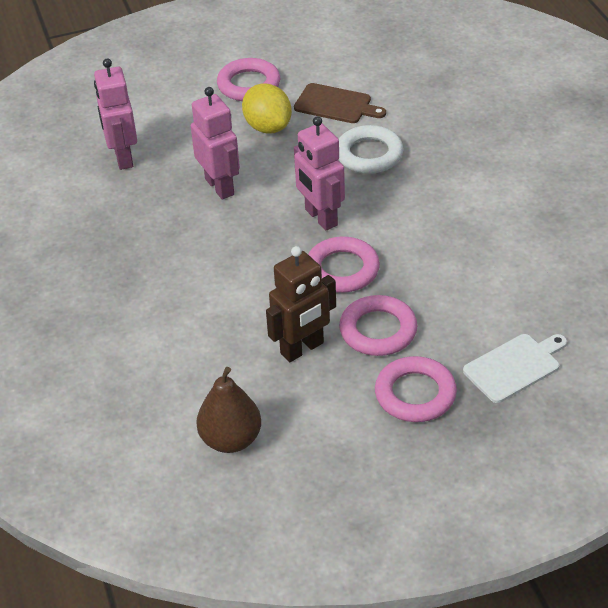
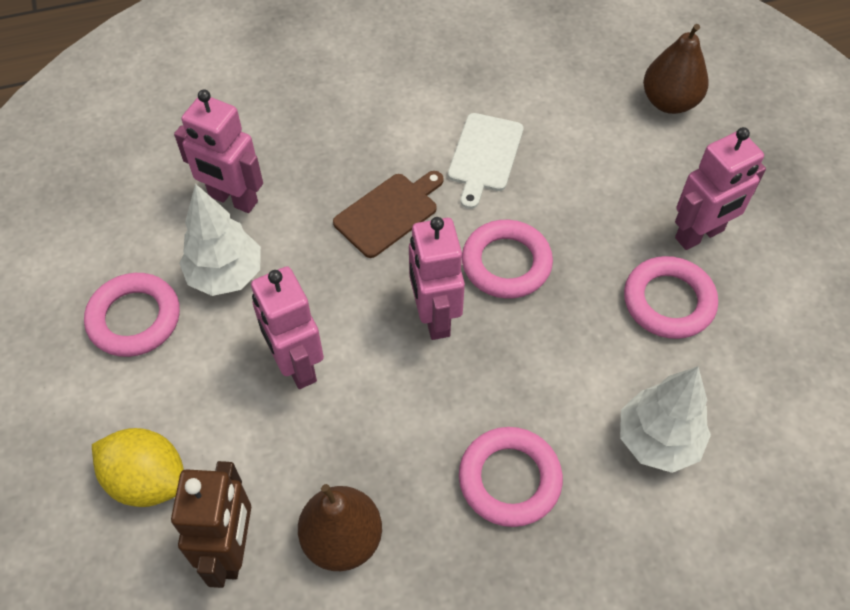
brown pear: [196,367,261,453] = 1 -> [298,484,382,571] [643,24,709,114] = 2
pink robot: [94,59,137,170] [191,87,240,199] [294,116,345,231] = 3 -> [174,90,263,213] [251,266,324,389] [409,217,465,340] [675,127,766,250] = 4
white ring: [338,125,403,174] = 1 -> none = 0
white tree: none = 0 -> [179,184,261,296] [620,366,711,473] = 2

